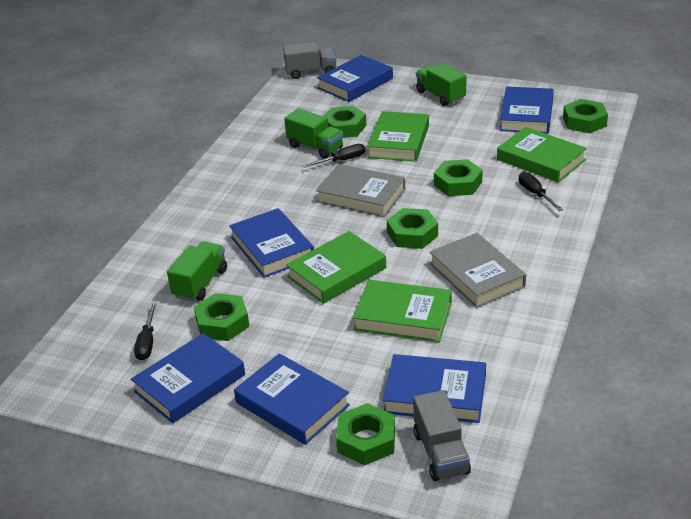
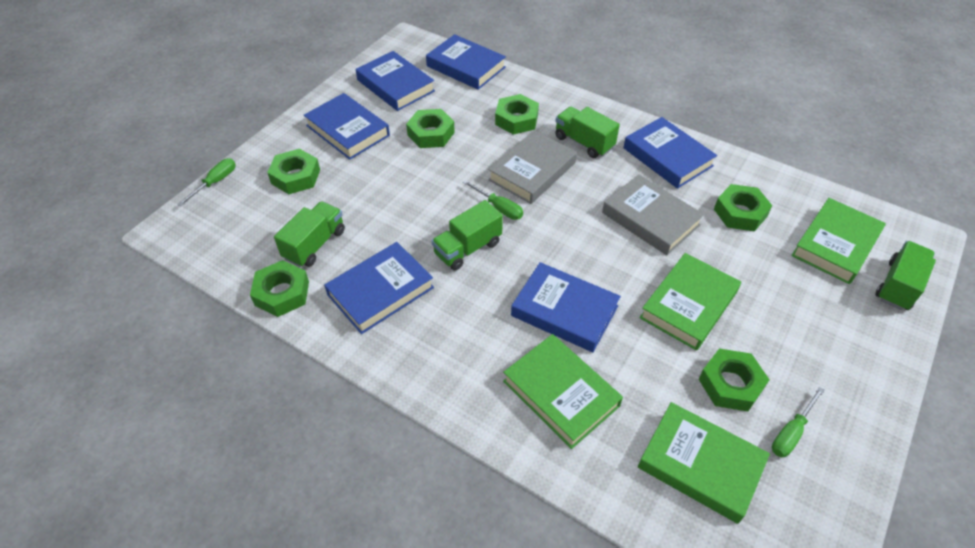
black screwdriver: [134,303,157,361] [303,144,365,168] [519,172,563,211] = 3 -> none = 0
green screwdriver: none = 0 -> [177,158,236,206] [463,180,523,220] [772,387,825,457] = 3
green truck: [167,242,227,301] [284,108,343,159] [416,63,466,106] = 3 -> [274,201,345,267] [432,200,503,271] [555,106,620,158] [875,241,936,310] = 4
grey truck: [283,42,336,79] [413,390,471,481] = 2 -> none = 0

